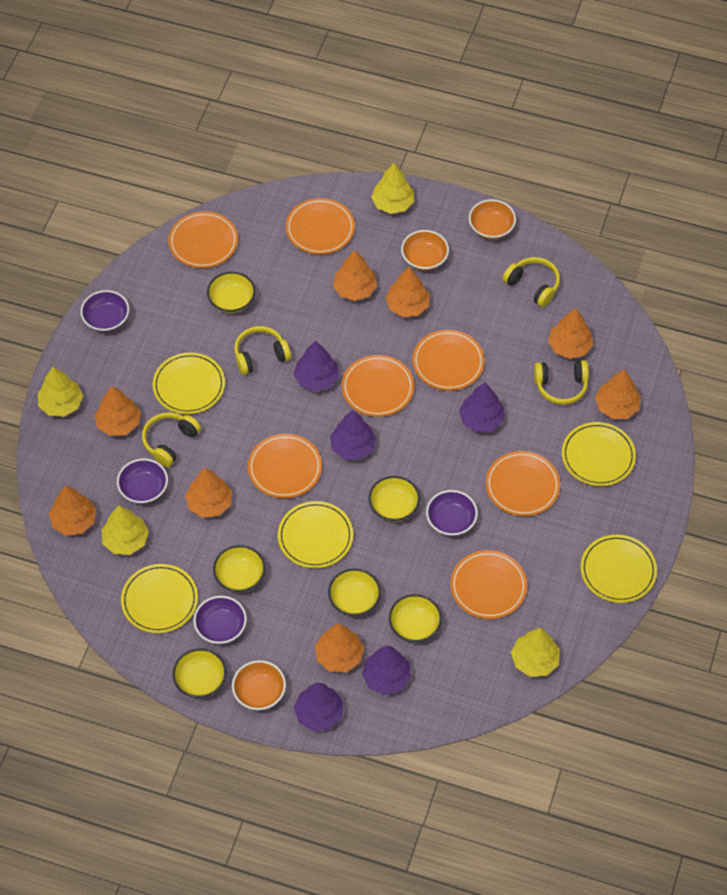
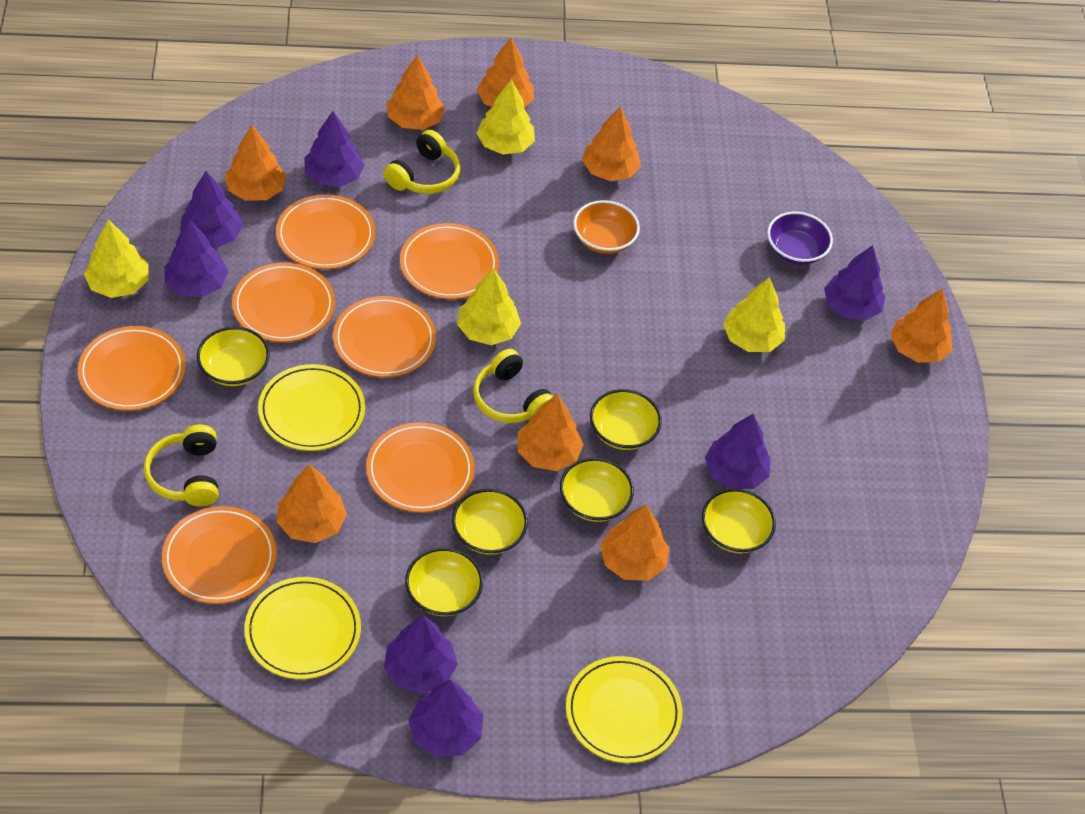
orange bowl: [232,660,286,710] [401,230,449,270] [469,199,516,239] = 3 -> [574,200,640,254] = 1
purple bowl: [80,290,129,332] [117,459,168,504] [193,596,247,644] [426,490,478,536] = 4 -> [767,212,833,265] = 1
purple tree: [294,341,339,391] [294,683,343,731] [330,410,376,460] [362,646,411,695] [459,383,505,432] = 5 -> [164,220,228,297] [180,171,243,248] [304,111,365,187] [384,615,458,694] [408,680,483,757] [705,414,771,489] [824,245,885,320] = 7
yellow headphones: [142,412,201,467] [234,326,291,375] [503,257,560,307] [534,360,589,405] = 4 -> [144,425,219,507] [384,130,460,194] [473,349,553,423] = 3
yellow plate: [121,564,198,633] [153,352,225,414] [278,501,353,568] [562,422,636,486] [581,535,657,603] = 5 -> [244,577,361,679] [258,364,365,451] [566,656,682,763] = 3

